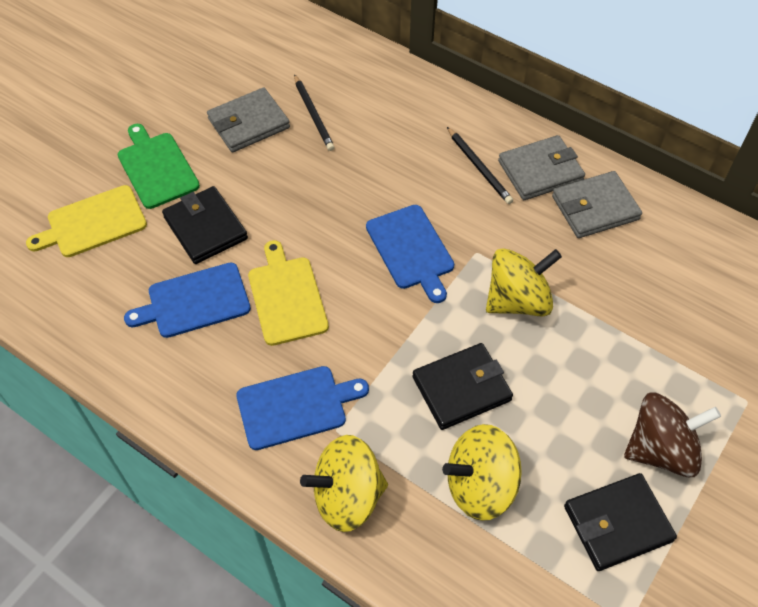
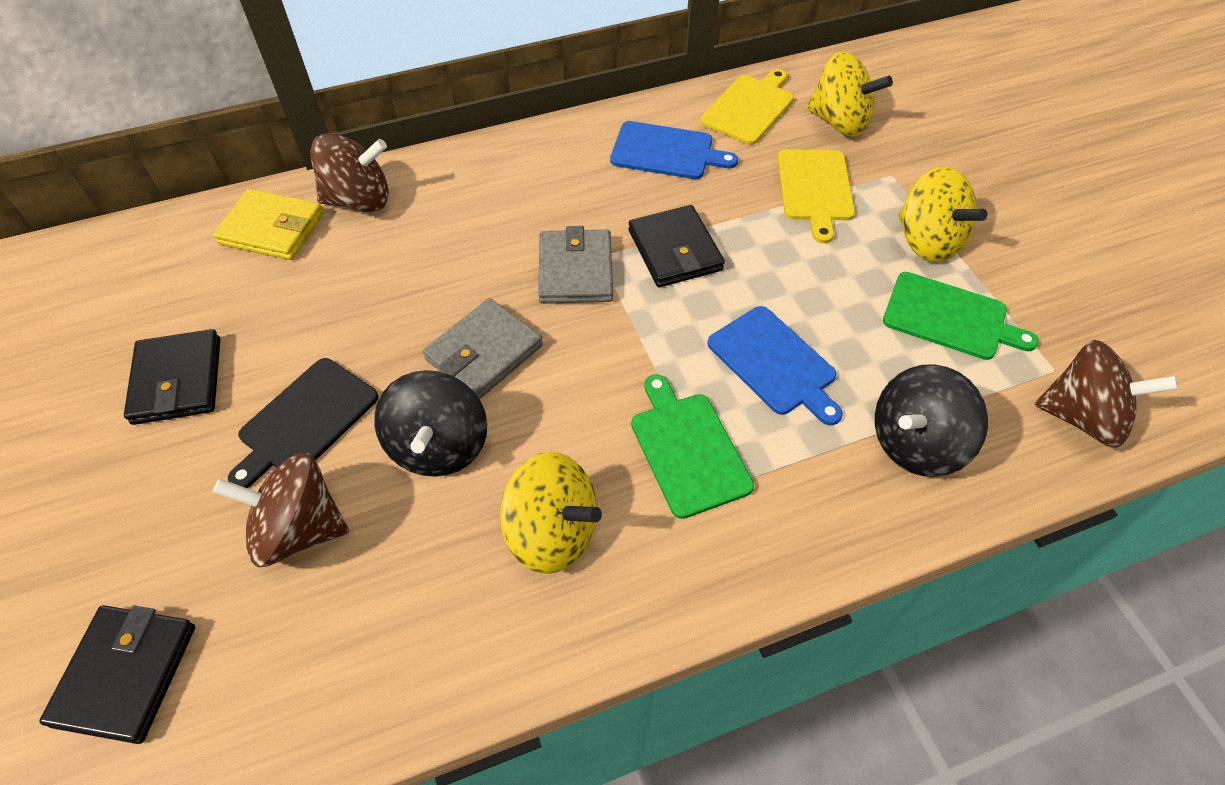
black cutting board: none = 0 -> [228,358,379,488] = 1
black pencil: [294,74,334,151] [447,127,513,204] = 2 -> none = 0
black spinning top: none = 0 -> [374,370,487,477] [875,364,988,477] = 2
blue cutting board: [124,263,251,338] [236,366,369,450] [366,205,454,303] = 3 -> [610,121,738,179] [707,306,843,425] = 2
brown spinning top: [624,393,721,477] = 1 -> [213,453,349,567] [310,133,389,212] [1035,340,1178,448] = 3
green cutting board: [118,124,200,209] = 1 -> [631,374,754,519] [883,272,1039,360] = 2
grey wallet: [207,87,290,153] [498,135,585,200] [552,171,642,238] = 3 -> [423,298,543,399] [538,226,613,304] = 2
yellow wallet: none = 0 -> [213,189,324,260] = 1

